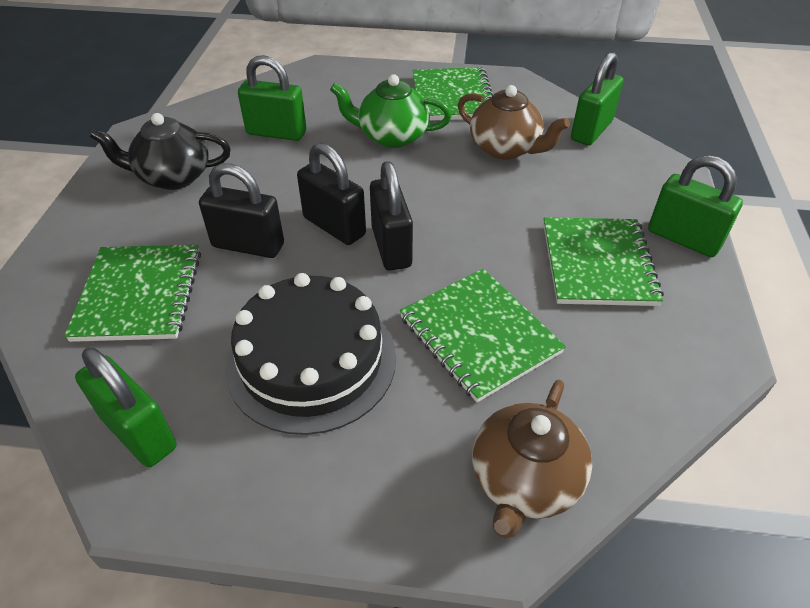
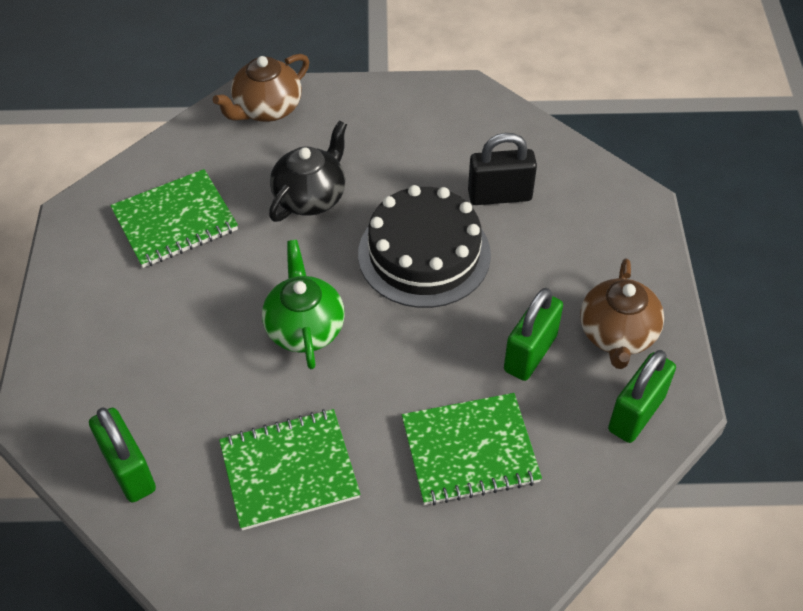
black padlock: [199,163,284,258] [297,143,366,245] [370,161,413,271] = 3 -> [468,133,537,205] = 1
green notebook: [64,245,201,342] [400,269,566,403] [413,67,493,120] [543,217,664,306] = 4 -> [110,169,238,268] [219,409,360,530] [402,393,542,506] = 3
green padlock: [75,348,176,467] [238,55,306,141] [571,52,624,146] [648,155,743,257] = 4 -> [89,408,156,503] [504,288,563,381] [608,350,676,443] = 3

